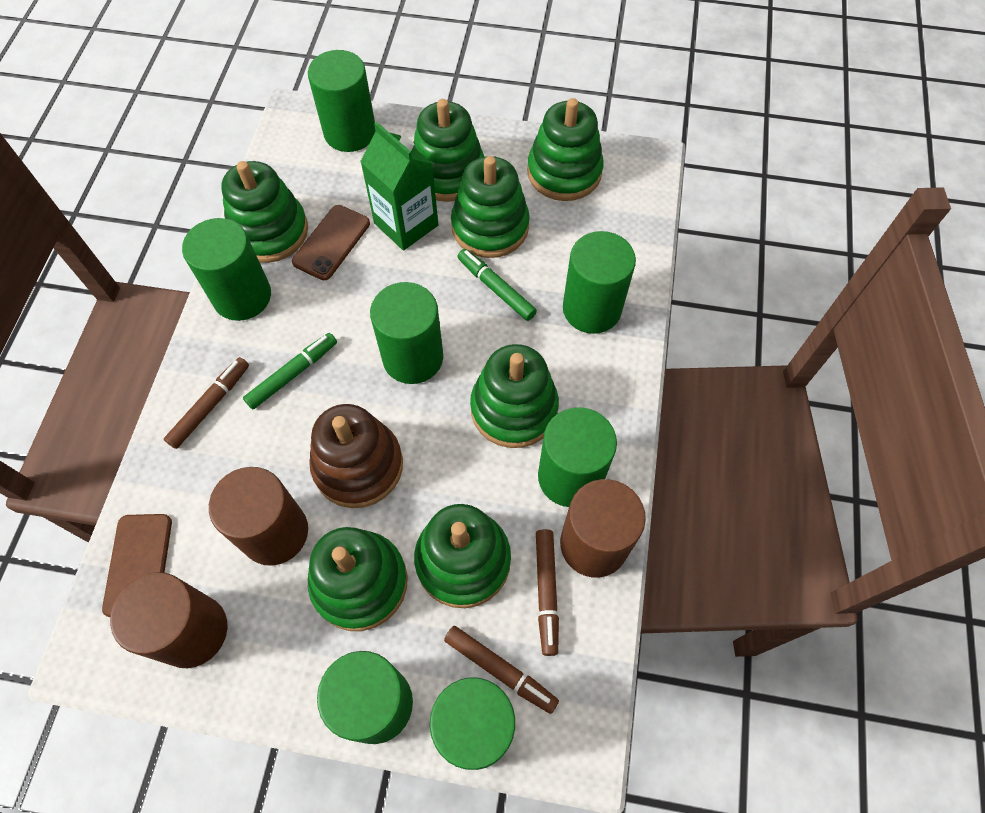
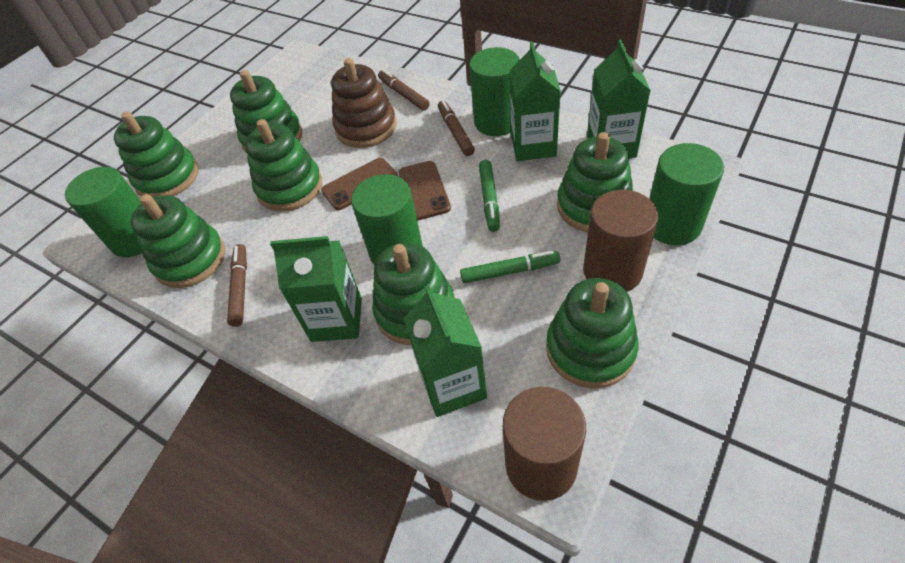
brown cylinder: [110,572,227,668] [209,467,308,566] [560,479,646,578] = 3 -> [503,387,586,501] [583,190,658,292] = 2
green carton: [360,122,438,251] = 1 -> [270,236,362,342] [404,285,487,417] [510,41,561,161] [587,40,651,158] = 4
green cylinder: [182,218,271,321] [308,50,376,152] [317,651,413,744] [370,282,443,384] [430,677,515,770] [538,407,617,507] [563,231,636,334] = 7 -> [65,167,142,257] [351,174,423,265] [469,47,520,136] [649,143,724,245] = 4

